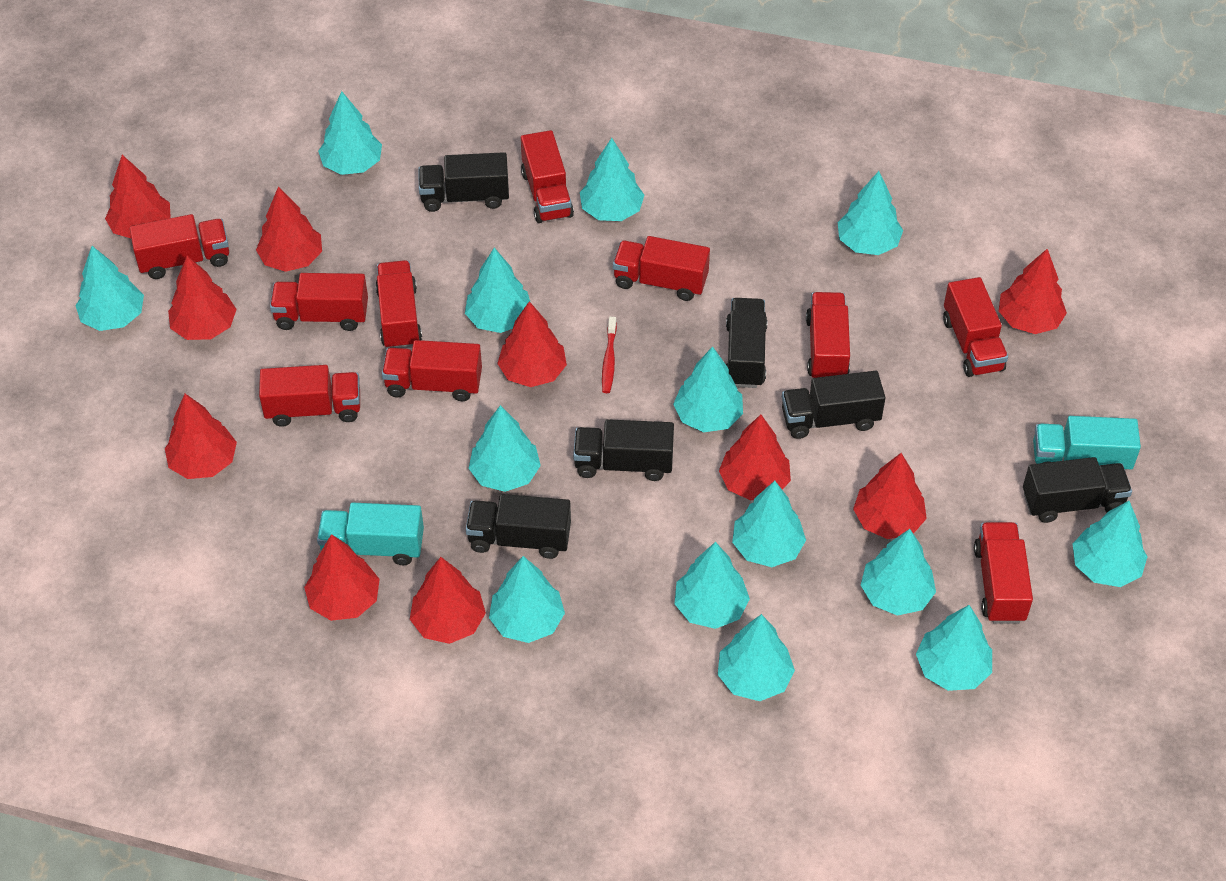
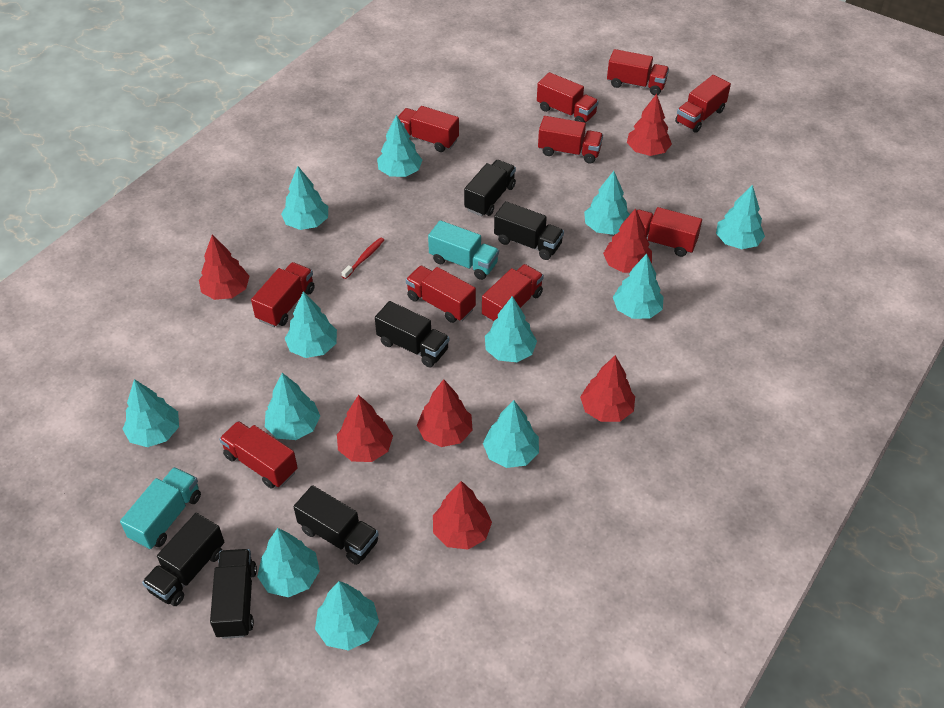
red tree: [105,155,171,238] [165,394,237,479] [168,256,237,340] [256,187,322,272] [304,534,380,621] [410,557,486,644] [497,301,567,387] [719,414,791,500] [853,453,927,539] [999,249,1067,334] = 10 -> [199,235,250,300] [337,395,393,462] [417,379,473,447] [433,481,492,550] [580,355,635,422] [603,208,652,273] [627,94,672,156] = 7
turquoise tree: [75,246,144,331] [318,91,382,175] [465,248,530,333] [468,405,541,492] [489,556,565,643] [580,138,644,221] [673,346,743,432] [675,542,750,629] [718,614,795,701] [732,481,806,567] [838,171,903,255] [861,529,936,616] [916,605,992,691] [1073,501,1148,587] = 14 -> [123,379,179,447] [257,528,320,597] [265,373,320,440] [281,166,328,230] [285,291,337,358] [315,581,379,651] [377,115,422,177] [483,400,539,468] [485,296,537,362] [584,171,630,235] [613,254,664,319] [716,185,765,249] = 12

